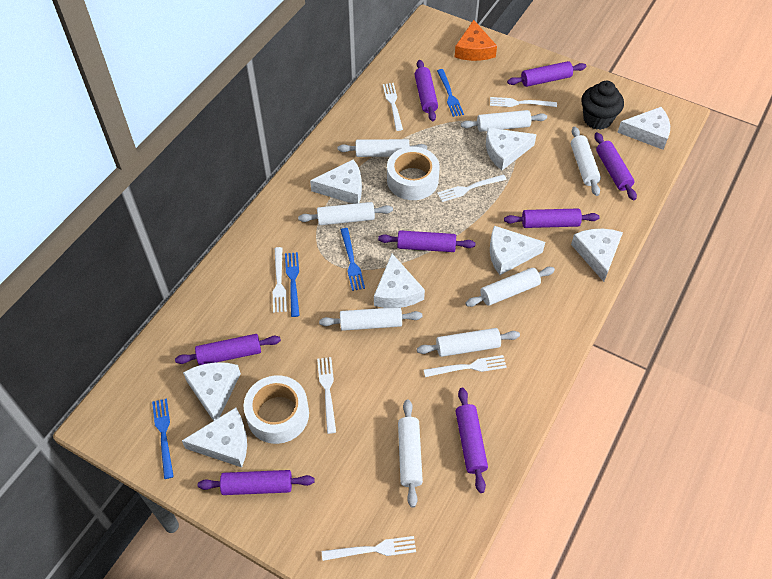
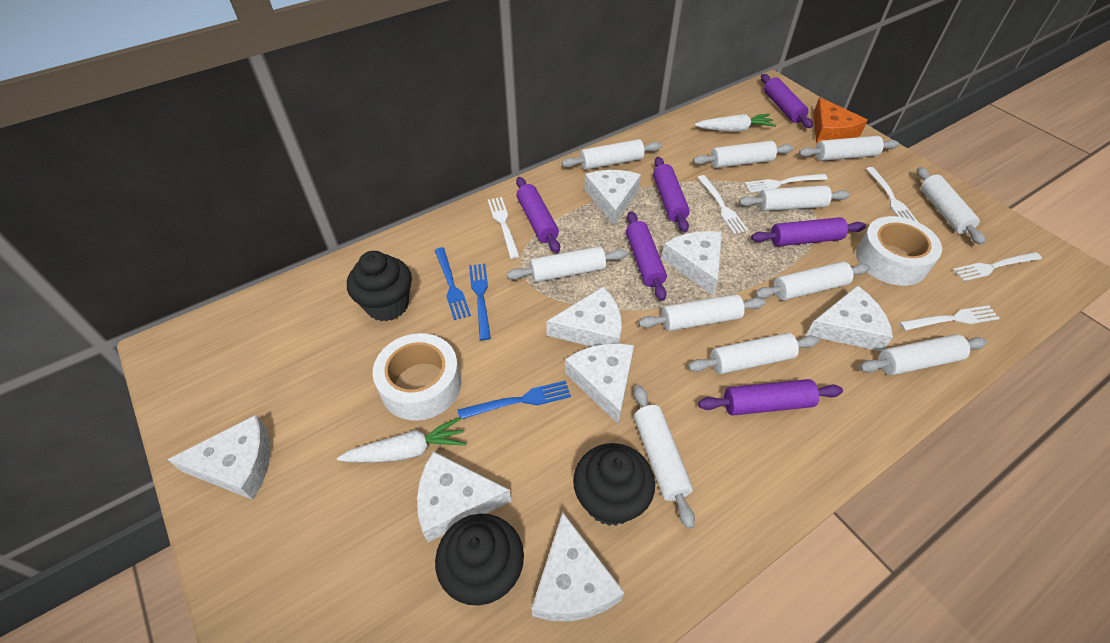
black cupcake: [581,81,624,130] = 1 -> [347,251,412,321] [435,514,524,605] [573,443,655,526] = 3
blue fork: [152,398,174,479] [285,252,300,317] [340,228,365,291] [437,69,464,117] = 4 -> [435,247,471,320] [457,380,571,419] [469,264,491,340] = 3
purple rolling pin: [175,334,281,365] [198,470,315,495] [378,230,475,252] [414,60,438,121] [456,388,488,493] [504,208,599,228] [507,61,586,87] [595,132,637,200] = 8 -> [516,177,560,253] [626,211,667,301] [653,157,690,232] [698,379,843,416] [751,217,866,246] [761,74,813,128] = 6
white carrot: none = 0 -> [337,417,466,463] [695,114,776,132] = 2
white fork: [273,247,287,313] [317,357,336,434] [322,536,416,561] [383,83,403,131] [424,355,507,377] [437,174,507,202] [490,97,557,107] = 7 -> [488,197,520,259] [697,175,748,234] [744,174,828,192] [866,167,918,222] [899,305,1000,331] [953,252,1042,281] = 6
white rolling pin: [298,202,393,225] [319,307,422,331] [338,139,427,157] [398,399,423,508] [417,328,520,357] [461,110,547,132] [465,267,555,307] [571,127,601,196] = 8 -> [507,246,628,282] [562,139,661,170] [634,385,695,529] [638,294,766,331] [688,333,819,374] [693,141,793,168] [739,185,850,211] [755,262,870,300] [799,136,899,161] [859,334,987,375] [917,167,985,245] = 11

